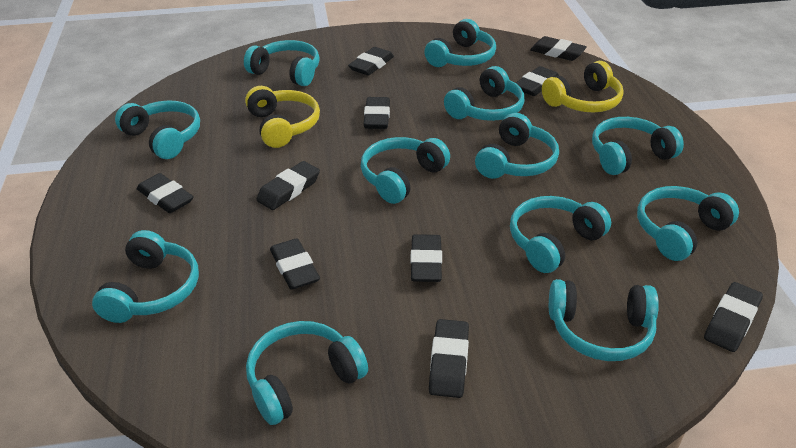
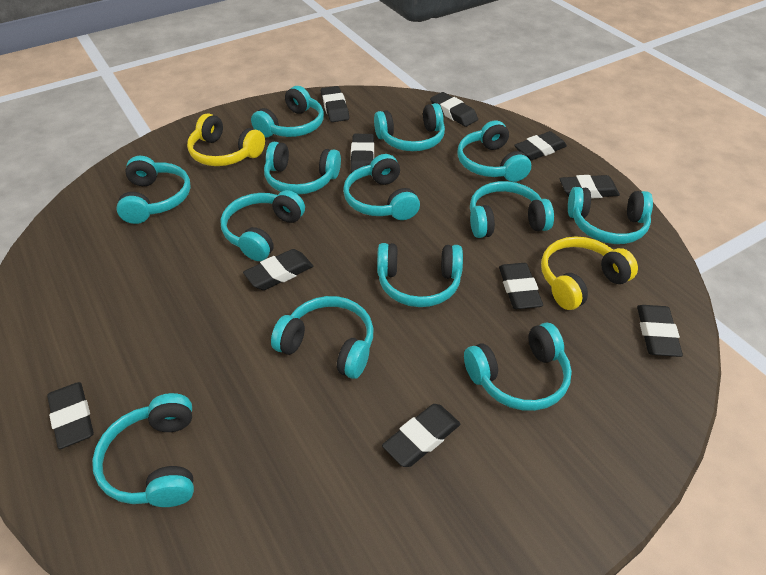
turquoise headphones: [92,230,199,323] [115,100,200,159] [244,40,320,86] [246,321,368,425] [361,137,450,204] [424,19,496,67] [444,66,525,121] [475,113,559,179] [510,196,611,273] [549,279,659,361] [592,117,684,175] [637,186,739,261] = 12 -> [92,393,194,507] [117,156,191,224] [220,190,305,261] [251,86,324,137] [264,142,341,195] [271,296,373,379] [343,154,420,220] [374,103,445,151] [377,243,463,307] [457,120,531,182] [464,323,572,411] [470,181,554,238] [568,187,653,244] = 13

